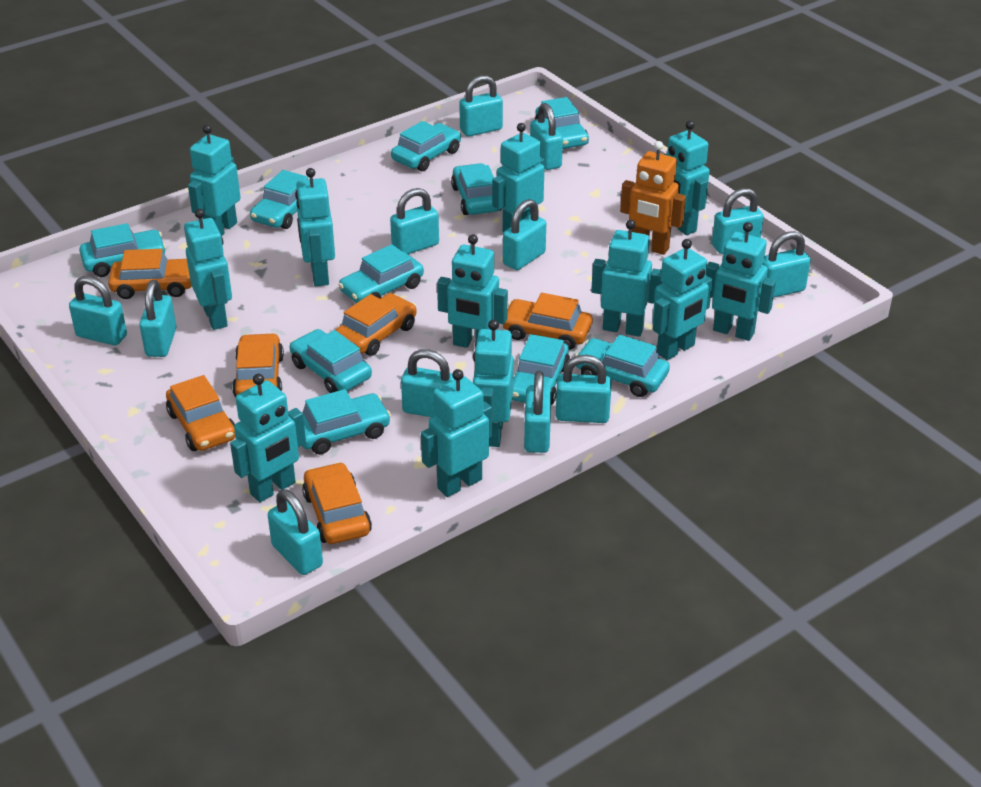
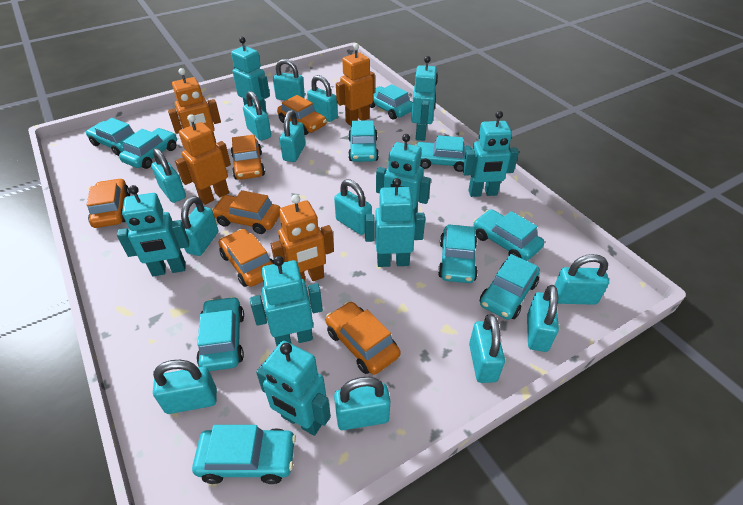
orange robot: [620,141,686,255] = 1 -> [168,68,221,143] [175,114,231,205] [271,194,334,283] [336,44,375,126] = 4
turquoise robot: [184,209,232,330] [188,125,241,236] [230,374,306,502] [295,168,335,286] [421,369,492,497] [437,234,508,348] [473,320,514,447] [492,123,544,232] [591,220,662,337] [652,239,713,360] [664,120,710,235] [706,222,776,341] = 12 -> [117,185,189,276] [231,37,270,114] [250,256,323,346] [256,341,331,436] [365,178,425,267] [376,134,431,219] [411,56,438,141] [463,111,519,197] = 8

